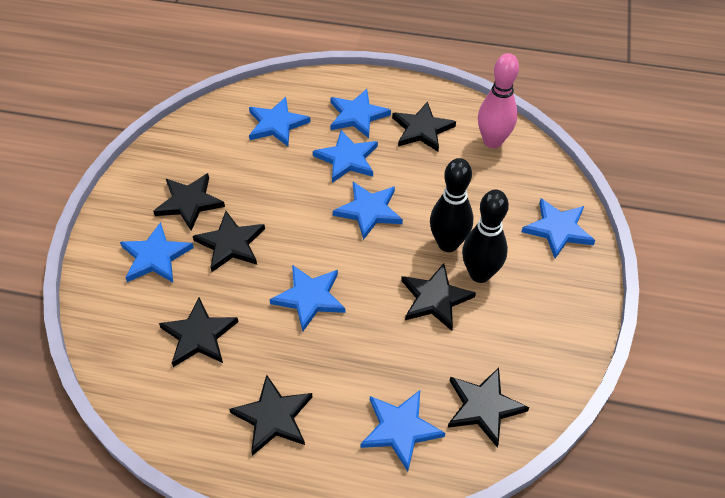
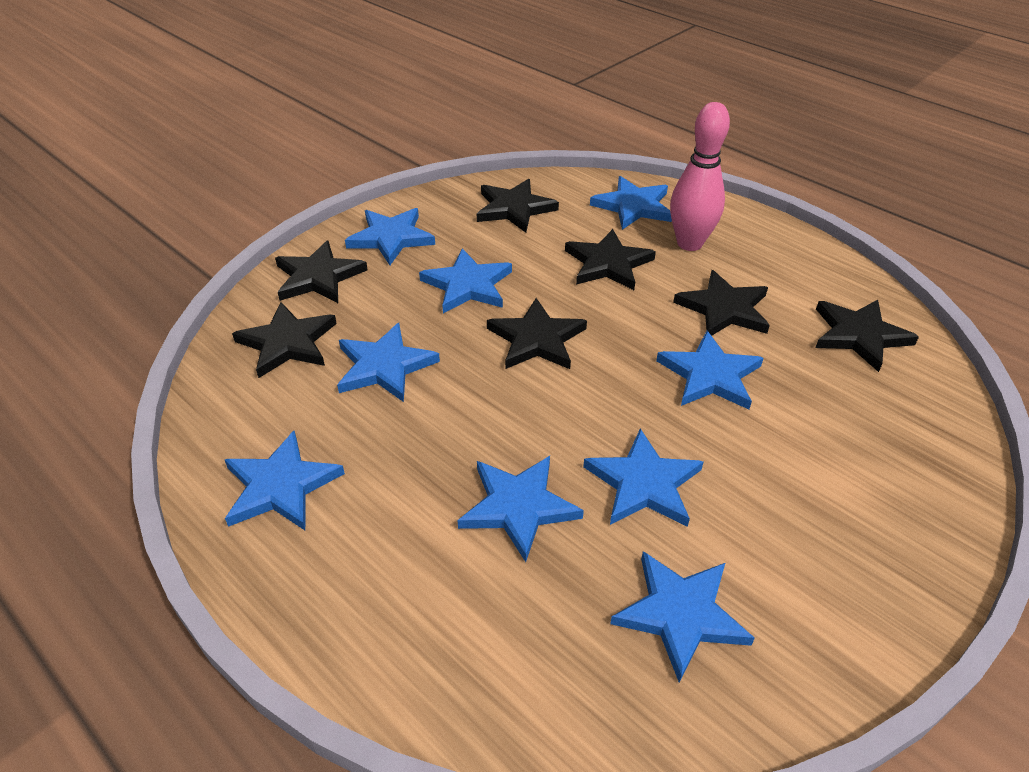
black bowling pin: [430,158,473,252] [462,189,509,283] = 2 -> none = 0
blue star: [120,222,194,282] [249,97,311,146] [269,265,345,331] [313,130,378,183] [330,89,391,138] [333,182,403,240] [360,390,445,471] [522,199,595,258] = 8 -> [224,431,345,530] [337,323,440,402] [345,208,435,265] [419,249,512,313] [458,456,584,562] [583,428,704,527] [590,176,672,230] [610,551,755,682] [656,331,764,409] = 9

